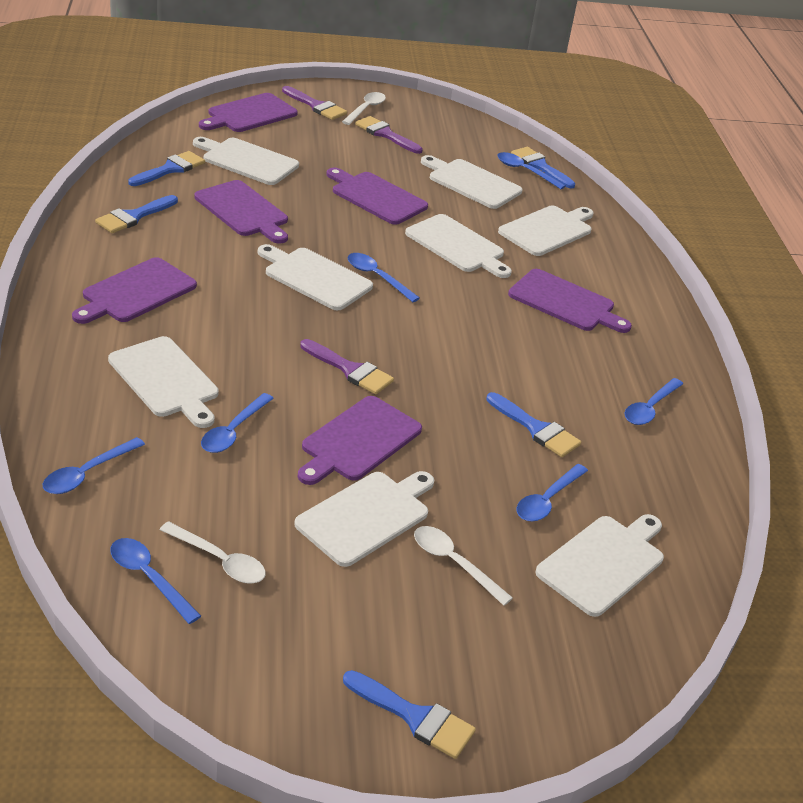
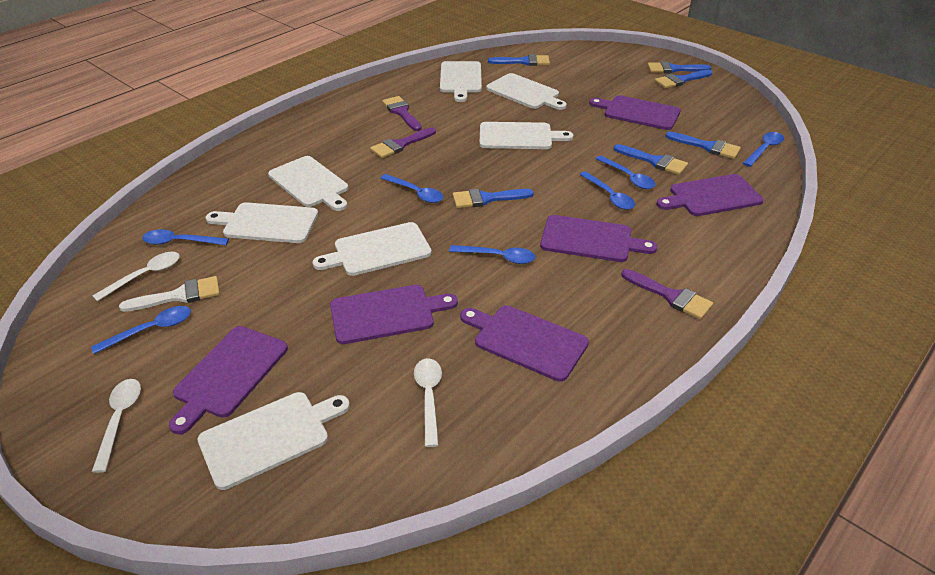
blue brush: [95,195,178,233] [129,151,205,186] [343,670,476,759] [486,392,581,457] [511,147,575,189] = 5 -> [453,189,534,208] [488,54,550,66] [614,144,688,175] [647,61,712,73] [655,70,712,89] [665,132,741,159] = 6
white brush: none = 0 -> [119,276,220,312] = 1
white cutting board: [108,336,219,428] [193,137,299,185] [258,244,373,310] [294,471,434,567] [405,214,512,278] [421,155,522,209] [498,206,594,256] [536,514,664,617] = 8 -> [198,392,350,490] [205,202,318,243] [268,156,348,211] [313,222,432,276] [440,61,482,102] [479,122,573,149] [486,73,567,110] = 7

